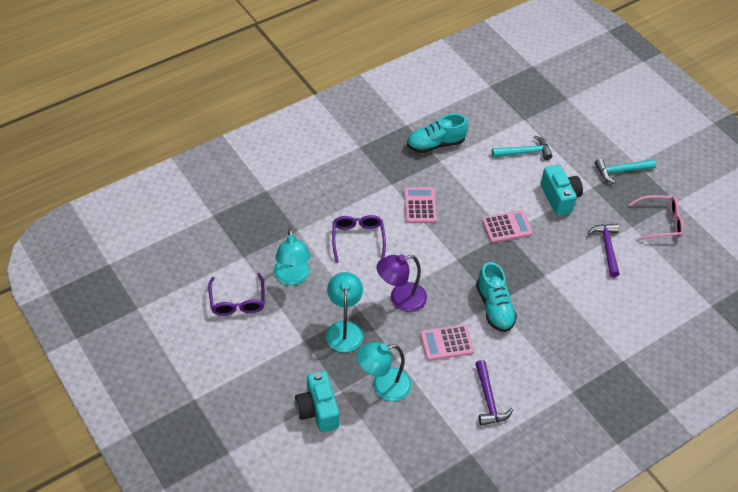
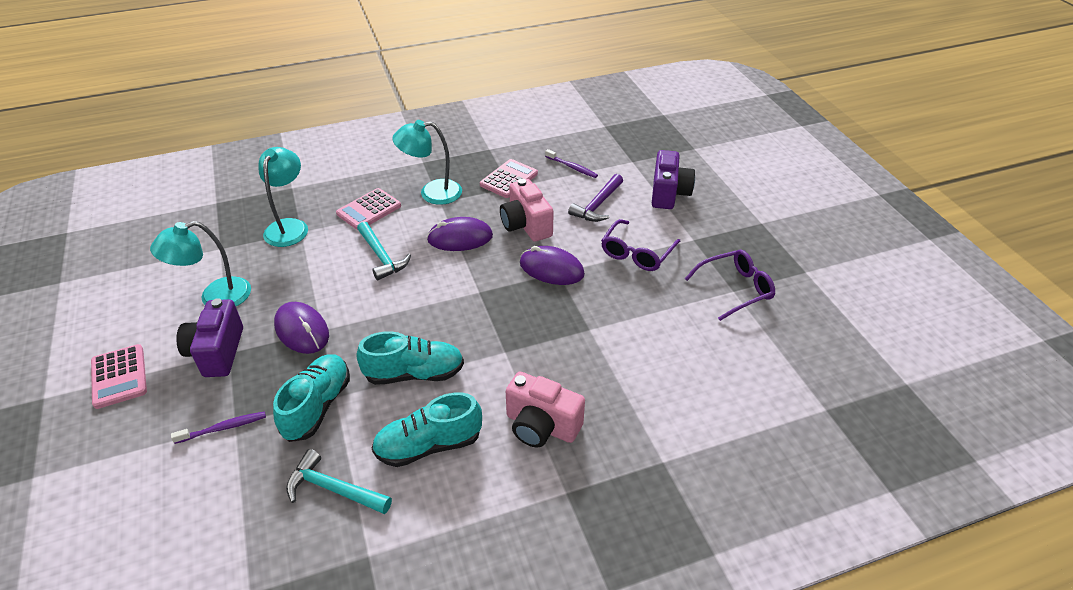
pink camera: none = 0 -> [500,179,554,242] [506,372,585,448] = 2
pink glasses: [629,195,684,241] = 1 -> none = 0
purple camera: none = 0 -> [176,298,243,377] [652,150,695,209] = 2
purple hammer: [475,360,513,426] [588,223,620,277] = 2 -> [568,174,623,222] = 1
purple lamp: [377,254,427,312] = 1 -> none = 0
purple mouse: none = 0 -> [274,302,329,354] [427,217,493,251] [520,246,585,285] = 3
purple toothbrush: none = 0 -> [171,411,266,444] [545,149,598,178] = 2
turquoise camera: [295,371,339,432] [540,165,583,216] = 2 -> none = 0
turquoise shoe: [407,114,468,153] [476,262,517,332] = 2 -> [273,354,350,442] [357,331,464,385] [372,392,482,467] = 3

